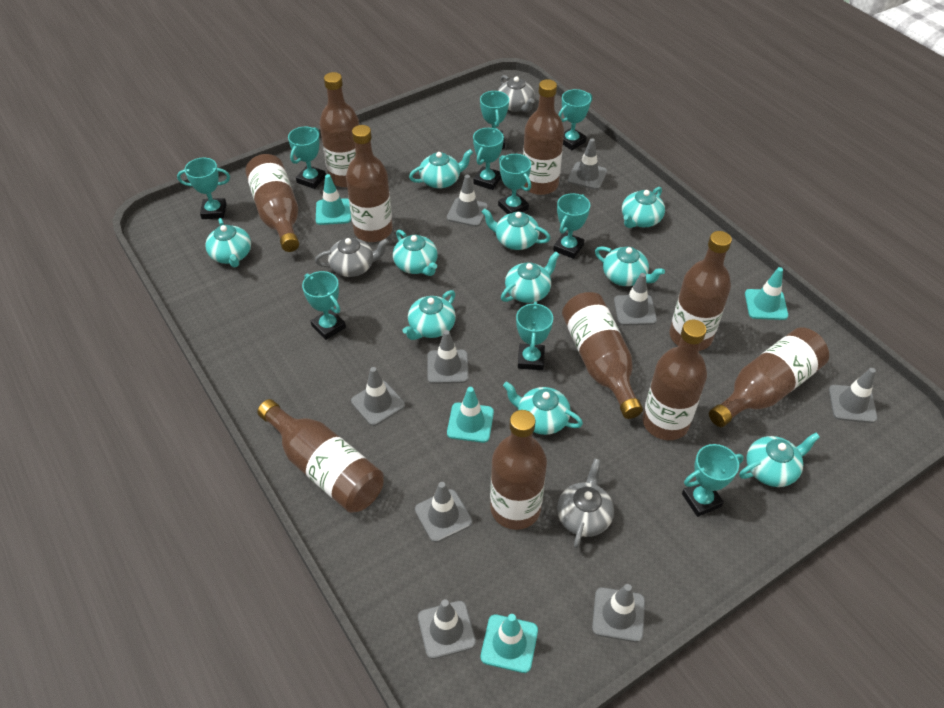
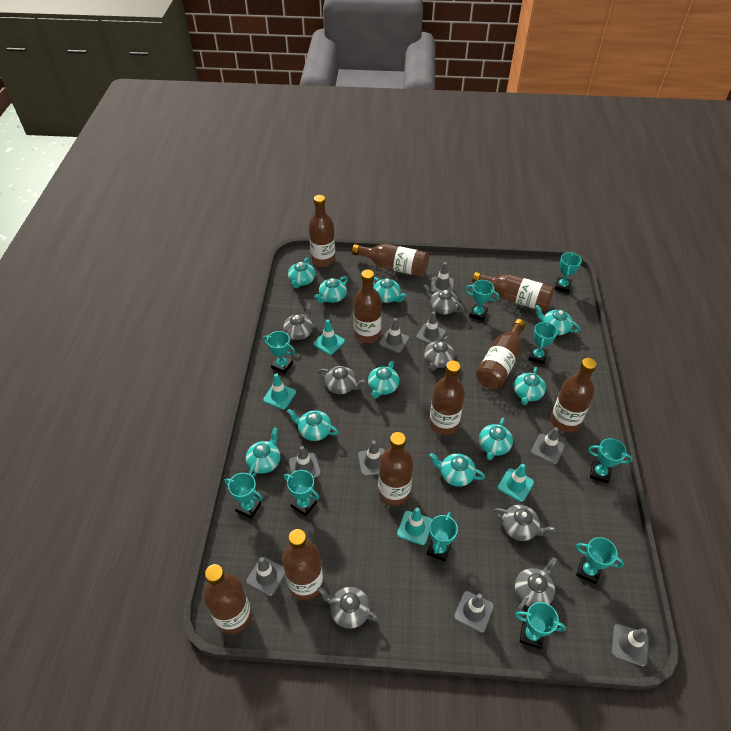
grey teapot: [315,238,389,277] [498,75,535,112] [557,458,614,548] = 3 -> [283,303,313,341] [317,587,379,629] [318,366,366,394] [423,284,464,314] [424,336,455,371] [494,505,556,541] [515,557,557,612] = 7

